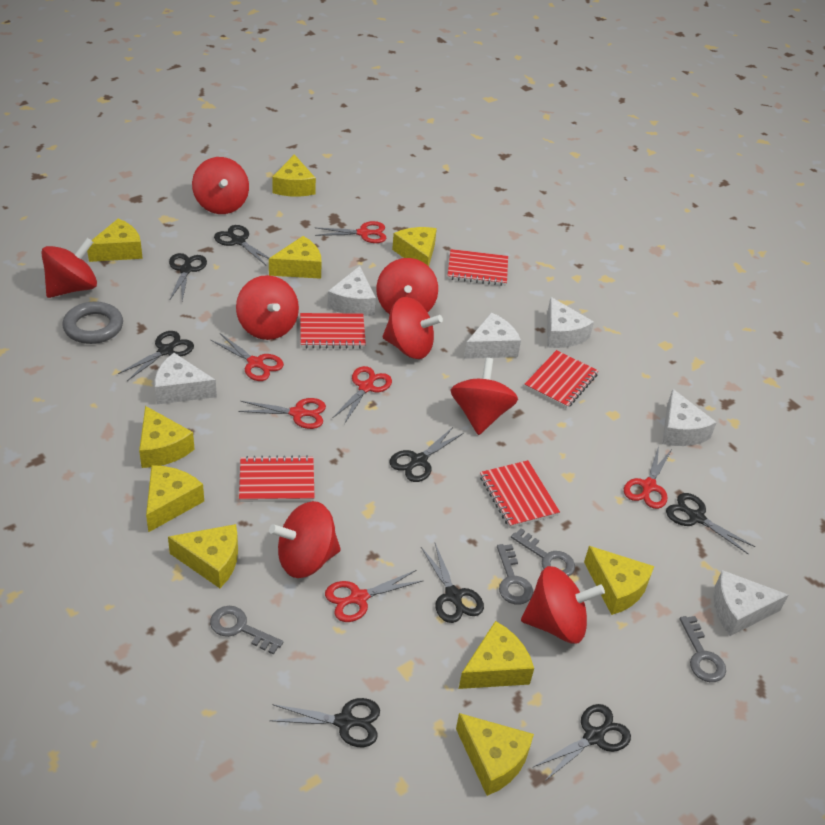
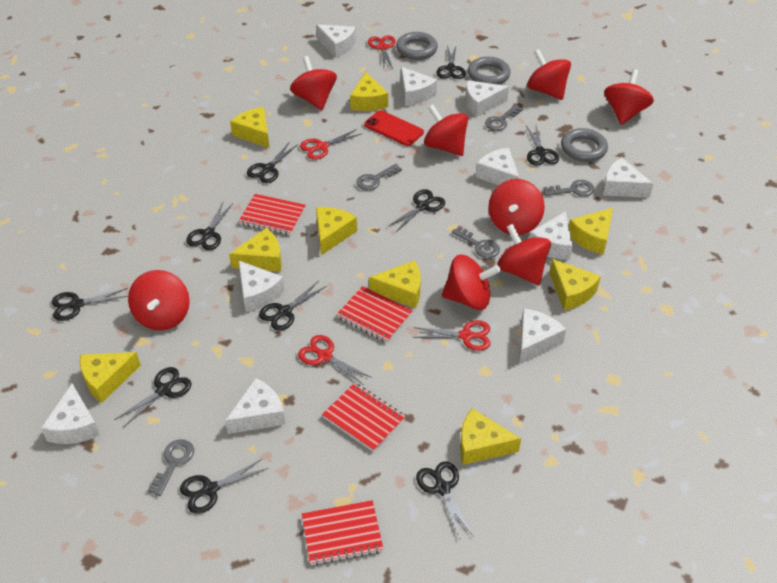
black scissors: [118,331,194,381] [169,253,207,301] [214,225,269,265] [269,698,380,747] [390,427,464,482] [421,543,484,623] [533,704,631,782] [666,493,755,555] = 8 -> [52,288,128,321] [114,367,192,428] [180,458,268,514] [186,201,233,250] [247,143,298,183] [259,281,327,331] [387,189,445,233] [416,462,474,541] [436,45,466,79] [526,125,559,166] = 10
grey key: [210,606,283,655] [497,544,533,605] [511,528,575,576] [680,616,726,682] = 4 -> [148,439,194,496] [356,164,402,190] [452,226,500,258] [485,105,523,131] [543,180,595,196] = 5
grey ring: [63,301,123,344] = 1 -> [396,32,438,60] [468,56,511,85] [561,128,608,162] = 3
red notebook: [239,455,315,502] [300,313,366,349] [448,249,508,286] [480,460,560,528] [525,350,598,409] = 5 -> [239,194,306,235] [302,500,384,565] [322,383,405,452] [337,286,413,343] = 4
red phone: none = 0 -> [364,110,424,146] = 1
red scissors: [211,333,284,381] [238,398,326,429] [315,221,386,243] [325,570,424,622] [333,366,392,424] [624,446,672,509] = 6 -> [298,335,372,385] [300,129,361,160] [368,35,396,69] [413,320,490,351] = 4
white cheese: [155,353,217,404] [327,266,376,316] [464,312,521,359] [547,297,594,348] [662,389,717,446] [713,570,788,636] = 6 -> [41,384,100,444] [225,378,286,434] [238,260,285,312] [316,24,356,58] [401,67,437,106] [465,80,509,117] [476,148,520,185] [519,308,566,363] [529,211,573,260] [603,158,654,198] = 10
yellow cheese: [87,218,143,262] [139,406,195,468] [146,465,204,532] [168,524,238,588] [269,236,322,279] [272,154,316,197] [392,227,437,266] [456,713,534,796] [459,621,534,689] [584,546,654,615] = 10 -> [80,352,141,403] [229,228,282,271] [230,107,270,148] [316,207,357,255] [350,72,388,111] [369,260,421,308] [460,408,521,465] [549,259,601,310] [569,208,613,255] = 9

